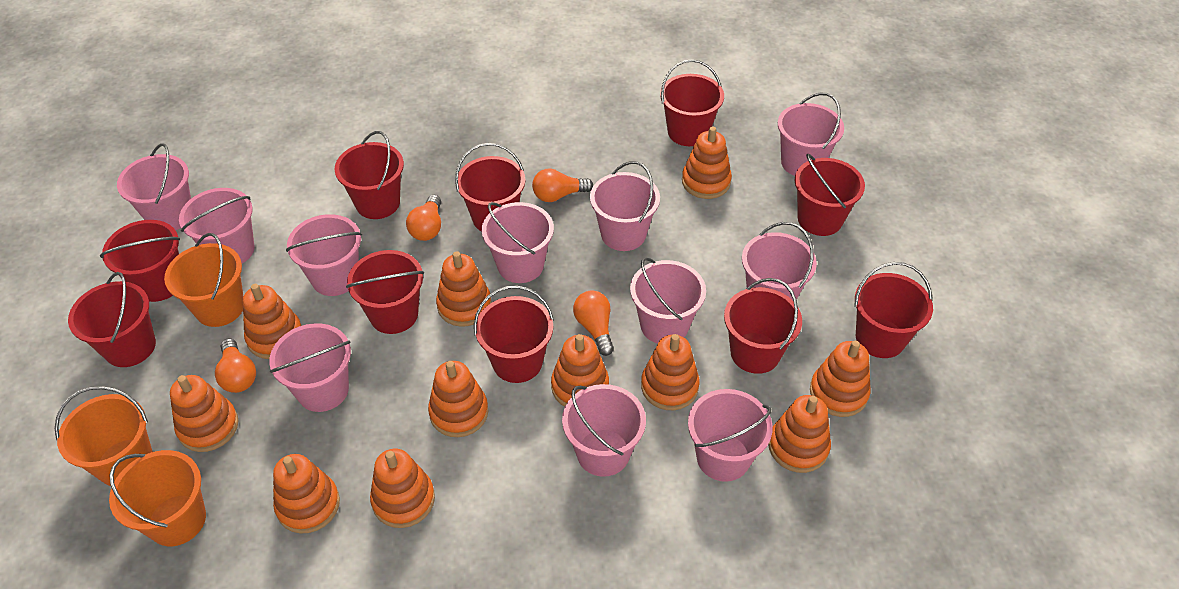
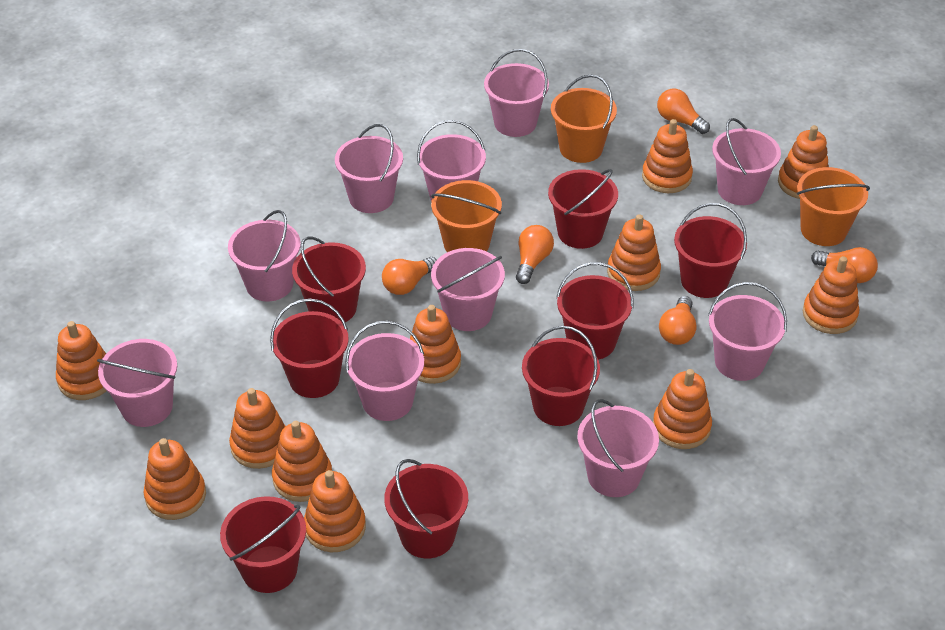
orange light bulb: [215,338,256,393] [406,195,441,241] [532,168,593,202] [573,290,614,356] = 4 -> [382,257,437,295] [516,225,554,284] [657,89,710,134] [659,296,697,345] [811,247,878,283] = 5
pink bucket: [117,143,191,230] [179,188,255,263] [269,323,351,412] [286,214,362,296] [482,202,554,283] [562,384,646,477] [590,161,660,251] [630,258,706,344] [688,389,773,482] [742,222,817,300] [778,92,844,176] = 11 -> [97,339,177,427] [228,210,301,301] [335,124,403,213] [345,321,424,421] [417,120,486,202] [431,248,505,331] [484,49,549,137] [578,399,659,497] [708,282,787,381] [712,118,781,205] = 10
red bucket: [68,272,156,367] [100,220,180,302] [335,131,404,219] [346,250,424,334] [455,143,526,231] [474,286,554,383] [660,59,724,146] [724,278,802,374] [795,154,865,236] [854,262,933,358] = 10 -> [220,496,306,593] [270,299,348,398] [292,236,366,322] [384,459,468,559] [522,326,600,426] [548,169,618,249] [556,262,633,360] [674,203,747,298] = 8

